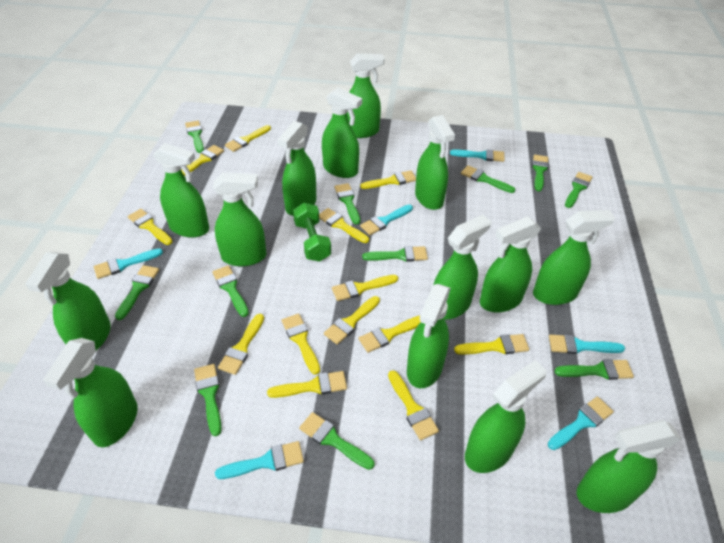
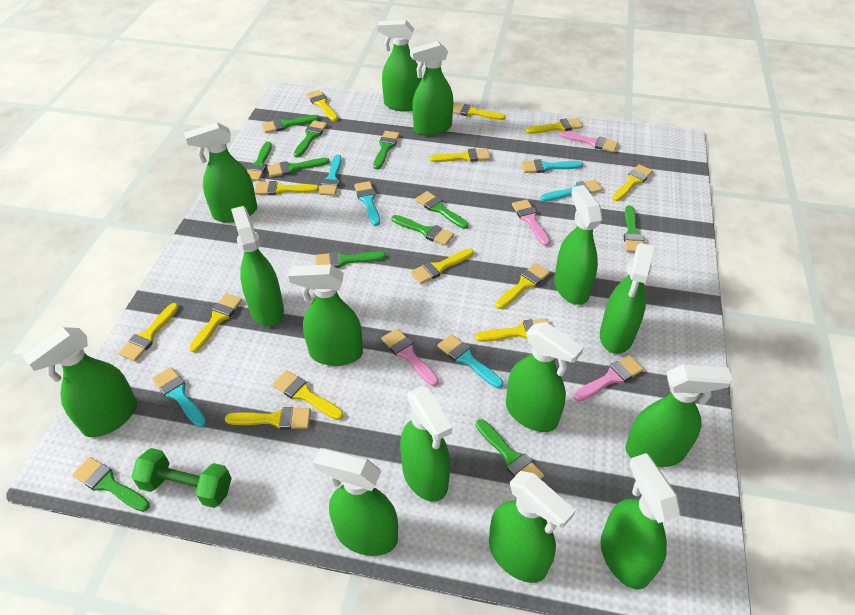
pink brush: none = 0 -> [382,328,439,386] [512,199,550,246] [559,131,618,152] [574,355,644,402] = 4

